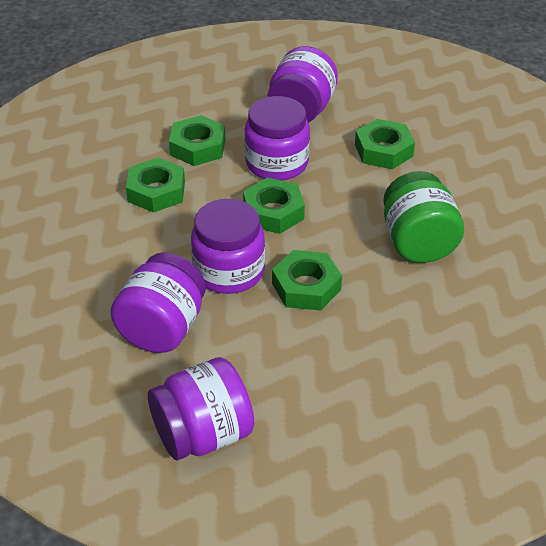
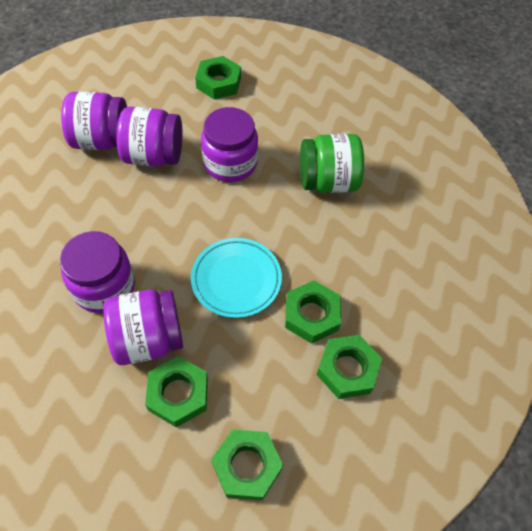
turquoise plate: none = 0 -> [191,238,282,318] = 1

